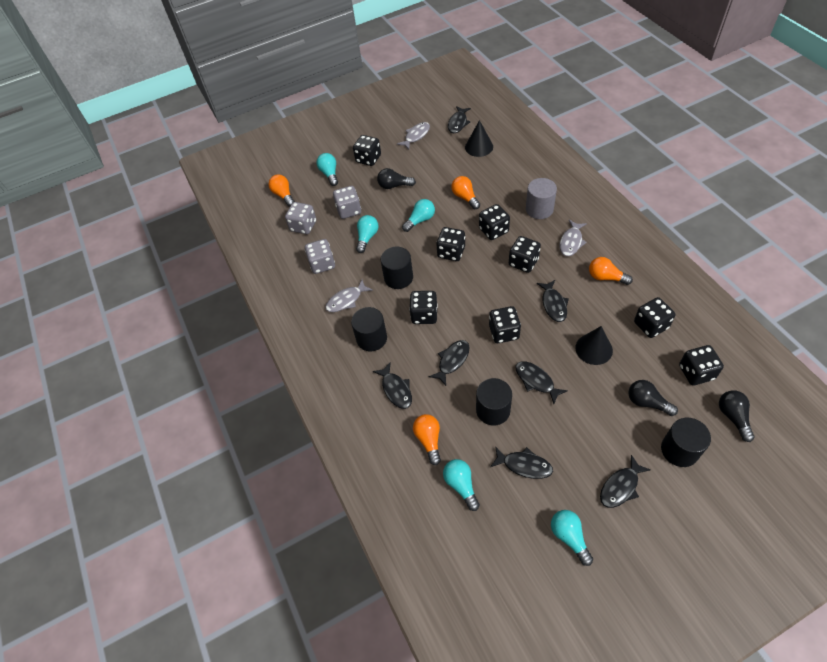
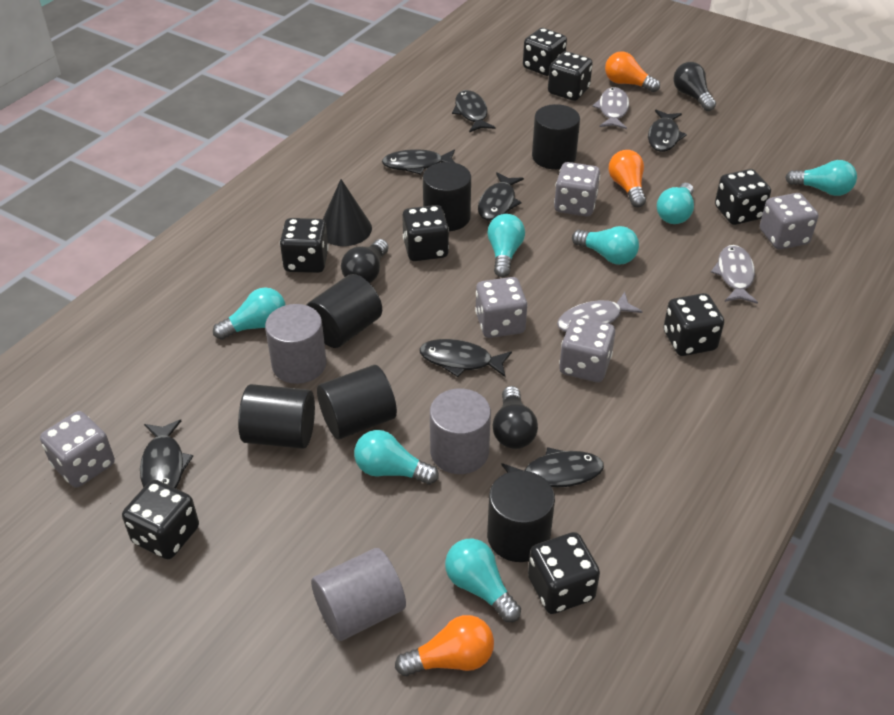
black cone: [465,120,493,157] [575,326,613,365] = 2 -> [323,179,372,246] = 1
black cylinder: [351,307,387,351] [381,247,413,289] [476,378,512,426] [661,418,711,467] = 4 -> [238,384,315,449] [307,274,382,348] [317,365,397,440] [423,162,471,231] [487,470,555,562] [532,104,580,169] = 6
grey cylinder: [526,178,557,219] = 1 -> [265,304,327,384] [311,548,406,641] [430,389,491,474] = 3
grey dice: [285,202,316,234] [305,239,335,274] [333,186,361,219] = 3 -> [40,411,115,488] [475,277,528,338] [554,162,600,217] [559,317,615,382] [760,193,818,250] = 5
orange light bulb: [268,174,295,207] [413,414,441,465] [451,176,480,209] [589,257,633,285] = 4 -> [395,615,494,676] [605,51,660,92] [608,150,646,207] = 3
turquoise light bulb: [317,153,338,186] [356,215,378,253] [402,199,435,232] [443,459,480,511] [551,510,593,566] = 5 -> [213,287,286,340] [354,430,439,485] [445,538,521,622] [487,214,525,277] [572,226,639,265] [657,183,694,224] [785,160,857,196] = 7

